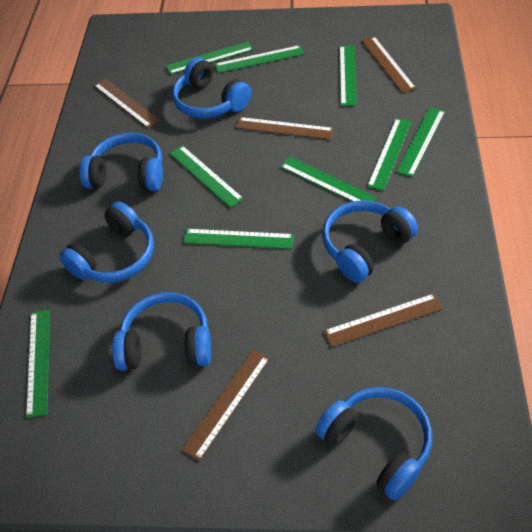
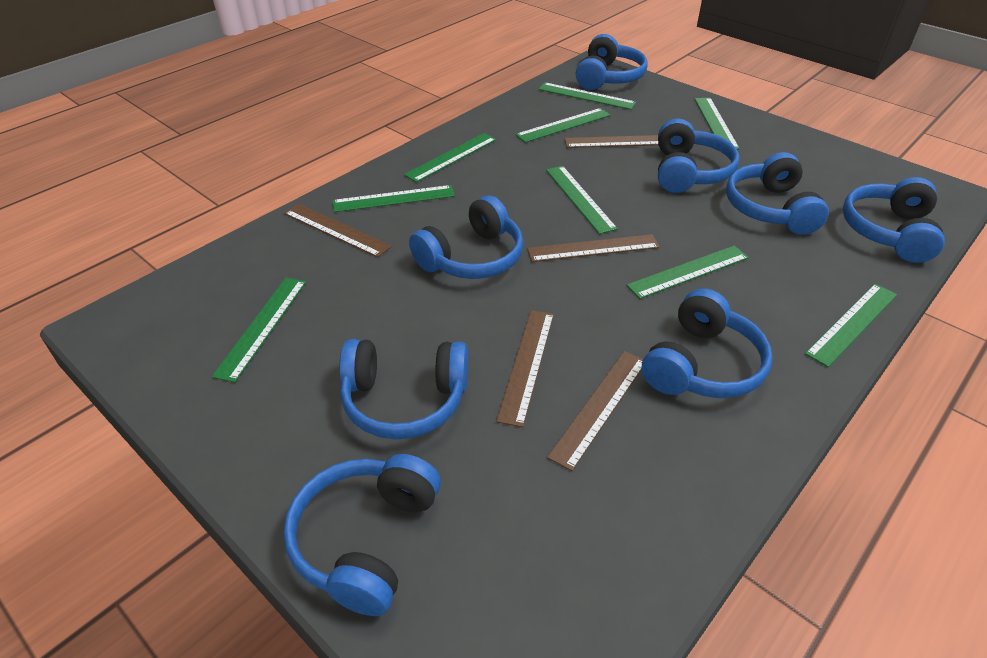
blue headphones: [59,201,154,283] [79,133,163,191] [112,292,211,371] [172,57,251,118] [316,387,432,500] [322,200,418,283] = 6 -> [283,454,441,616] [339,339,468,440] [409,195,524,279] [576,34,648,90] [641,288,773,398] [658,119,740,193] [726,152,829,235] [843,177,945,263] = 8

